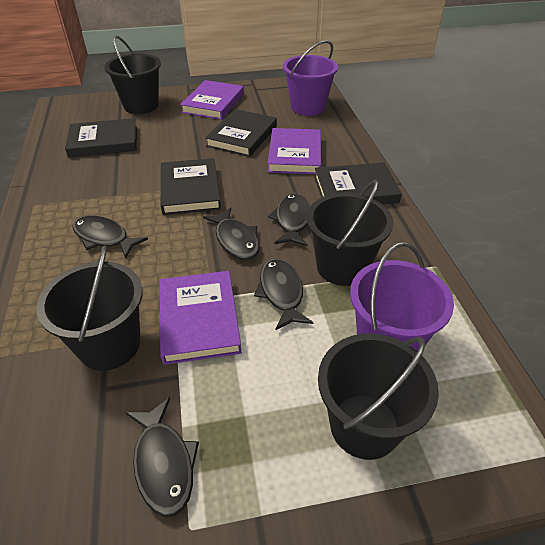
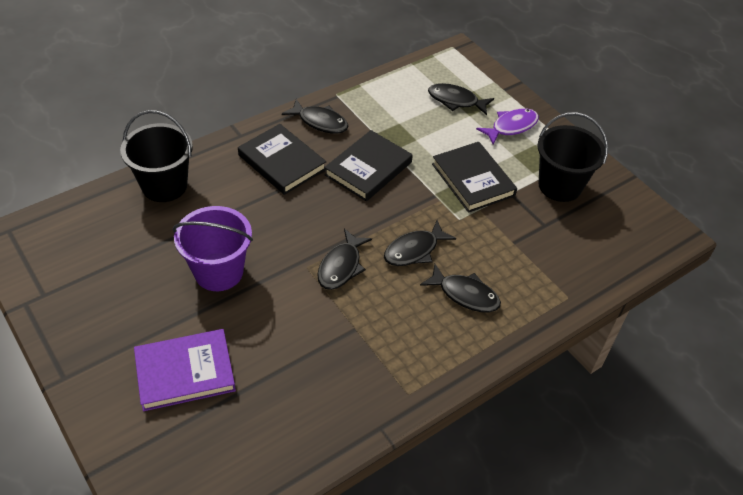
black book: [65,118,137,158] [161,158,221,215] [205,109,277,157] [314,163,402,205] = 4 -> [238,124,326,195] [324,130,413,201] [432,142,517,213] = 3
black bucket: [36,246,142,371] [105,35,161,114] [307,180,393,286] [318,333,439,460] = 4 -> [120,110,193,202] [537,112,608,202] = 2
purple book: [160,271,242,365] [180,80,244,120] [268,128,321,174] = 3 -> [134,329,236,411] = 1
purple bucket: [283,40,338,116] [350,242,454,351] = 2 -> [172,206,253,291] = 1
purple fish: none = 0 -> [476,109,539,145] = 1

